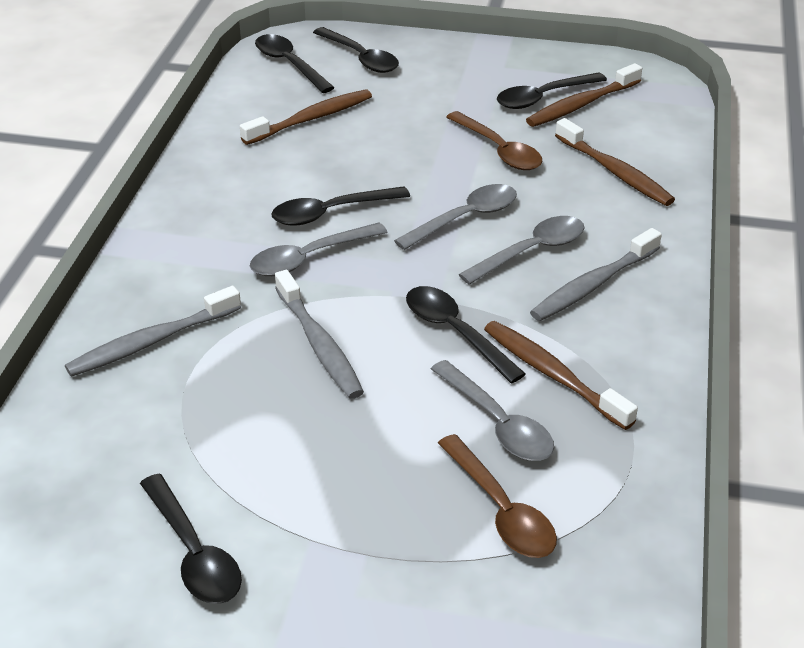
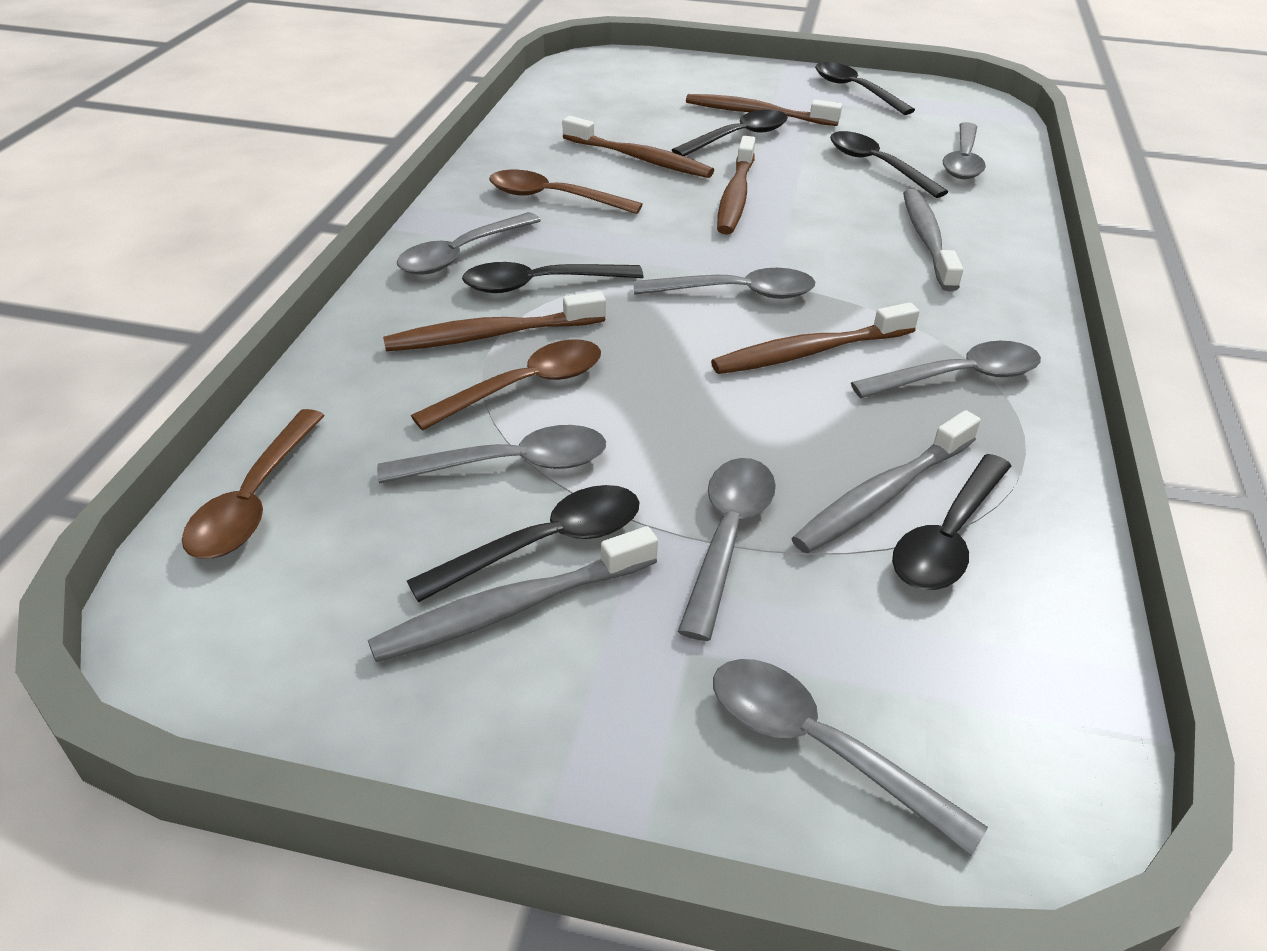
brown spoon: [438,434,557,558] [446,111,542,170] = 2 -> [182,409,325,558] [411,339,601,431] [489,170,643,214] = 3
brown toothbrush: [240,89,372,145] [484,321,638,430] [526,63,642,127] [555,118,675,206] = 4 -> [383,291,606,351] [562,116,714,178] [686,94,842,126] [711,302,920,374] [717,136,755,235] = 5
grey spoon: [250,222,387,276] [394,184,517,250] [431,360,554,461] [458,216,584,285] = 4 -> [377,425,606,483] [397,212,541,275] [634,268,815,299] [678,458,776,641] [713,659,988,856] [851,341,1041,398] [943,122,986,179] = 7

